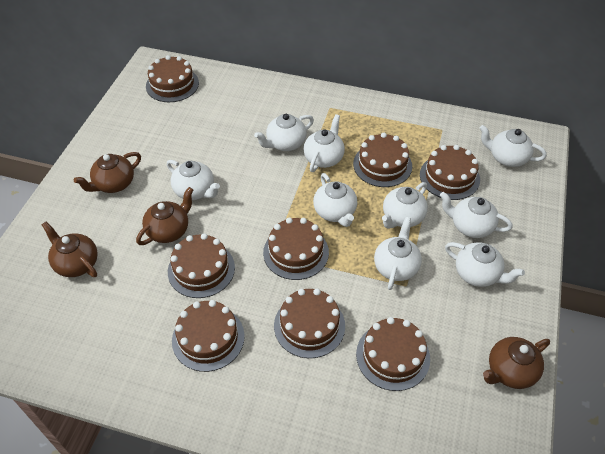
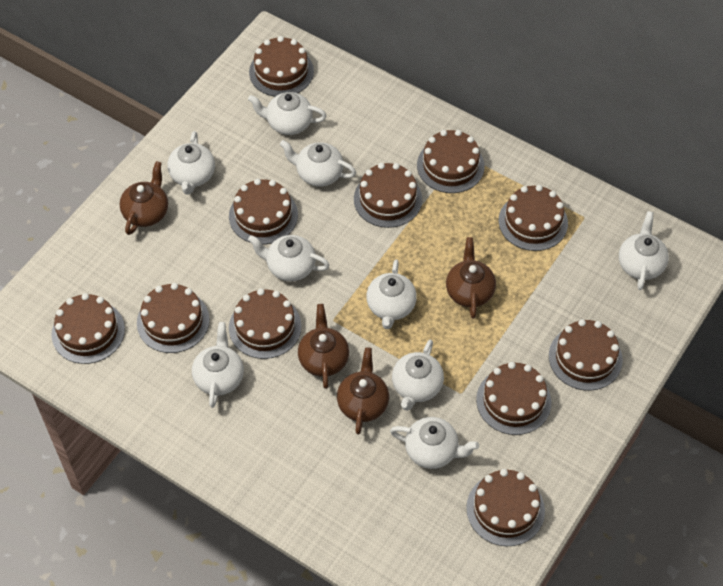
brown cake: [146,55,199,102] [168,233,235,298] [172,300,245,372] [263,218,329,280] [274,288,345,358] [353,133,412,187] [356,317,430,391] [420,145,480,200] = 8 -> [51,293,125,364] [137,283,210,353] [229,179,298,244] [229,289,302,359] [249,36,314,97] [354,163,422,228] [417,130,485,193] [466,469,545,546] [476,362,551,435] [499,185,568,251] [549,319,623,391] = 11

